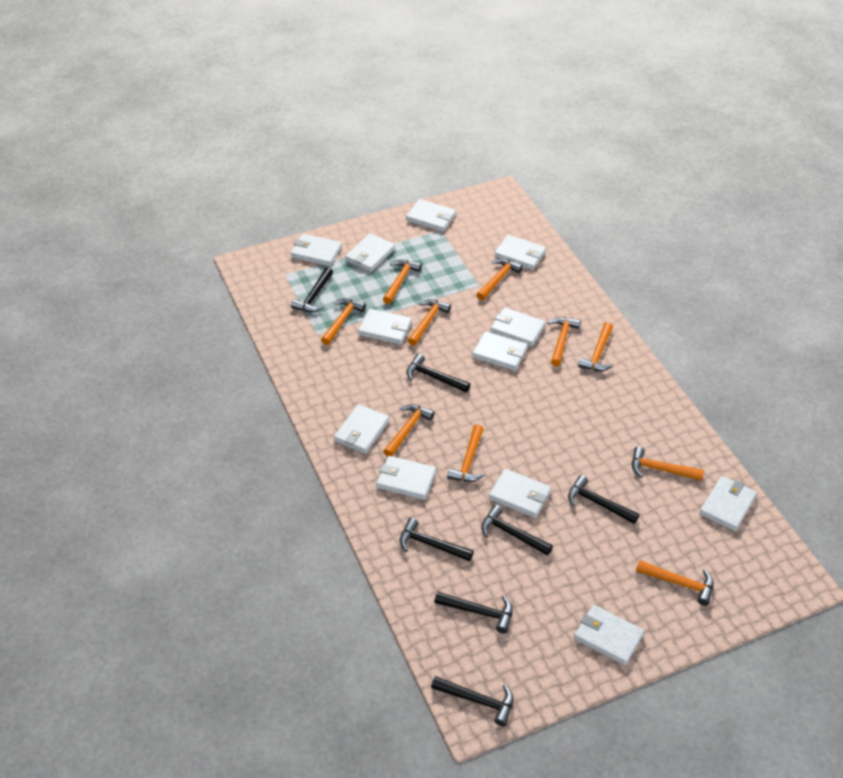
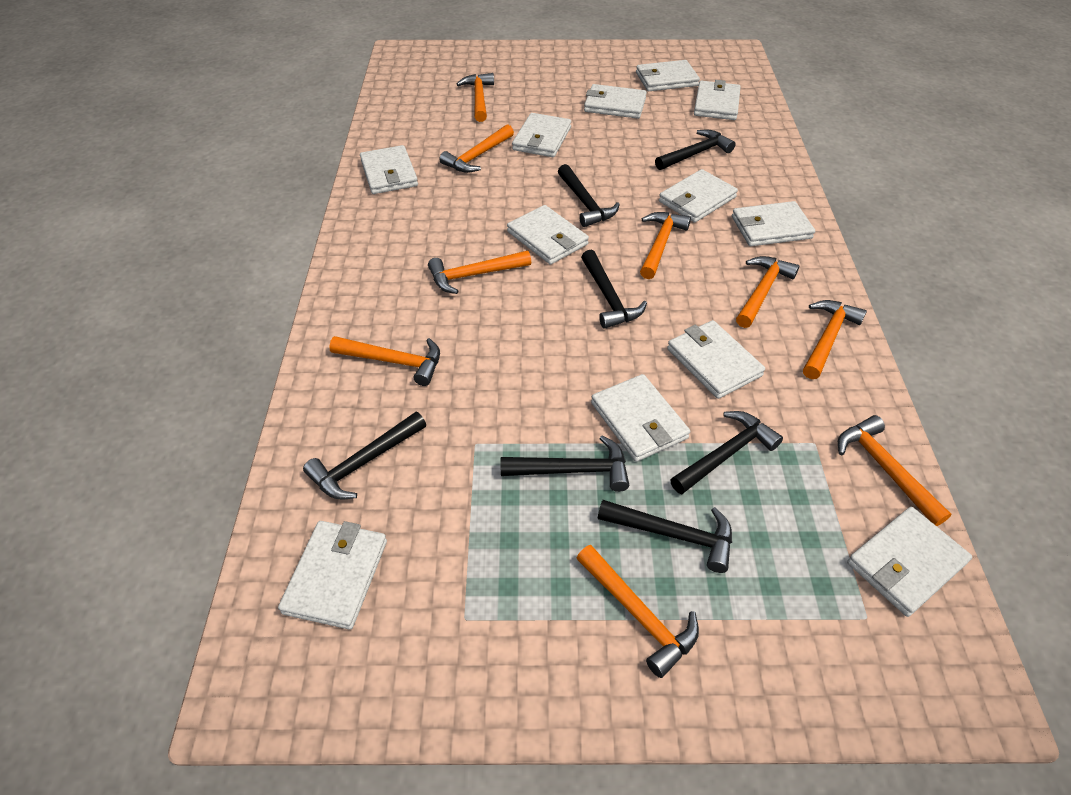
orange hammer: [321,298,366,345] [383,260,422,304] [383,404,435,456] [408,299,451,346] [447,424,485,482] [476,259,523,301] [548,317,581,366] [578,322,613,371] [632,446,704,481] [636,560,714,606] = 10 -> [330,336,440,386] [428,251,531,294] [439,124,514,173] [457,73,494,122] [576,545,699,678] [640,212,691,279] [736,256,799,328] [803,300,867,379] [838,415,951,526] = 9

